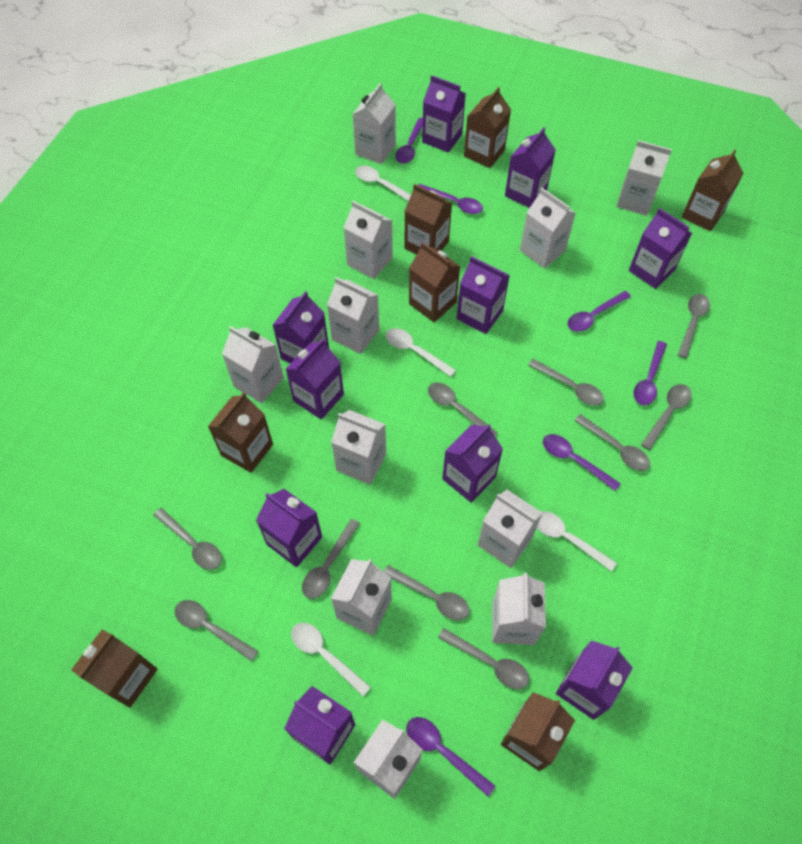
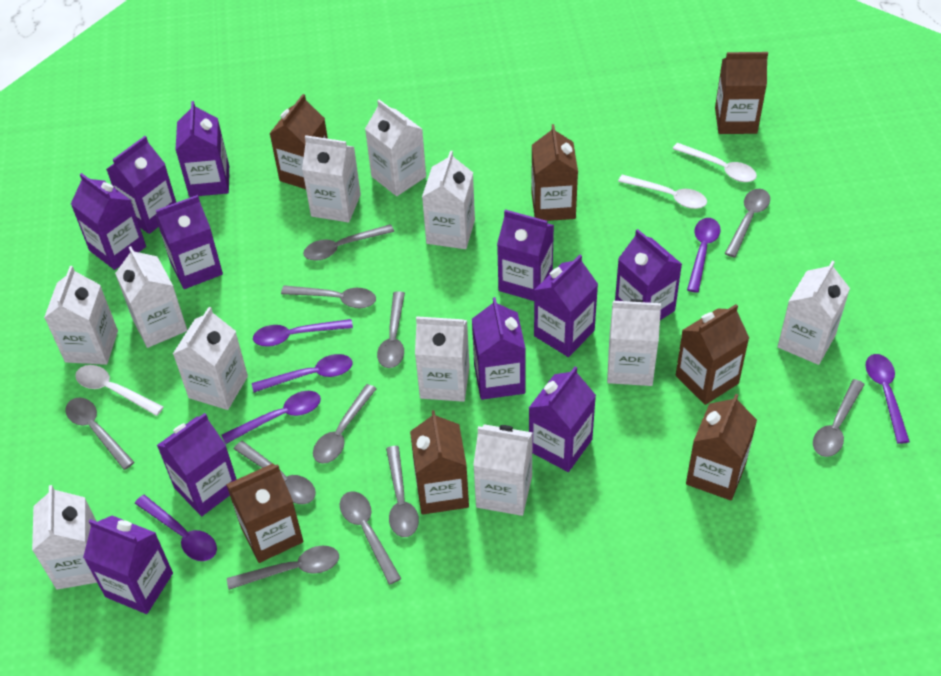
grey spoon: [153,508,222,570] [175,600,259,661] [302,519,360,599] [384,565,470,620] [428,382,498,436] [438,628,529,689] [528,359,604,405] [574,414,650,471] [641,384,692,450] [678,294,710,359] = 10 -> [65,397,134,470] [227,546,339,590] [234,441,316,504] [281,285,376,308] [303,224,394,261] [313,384,377,464] [340,491,401,585] [377,291,405,368] [386,446,419,537] [725,189,770,258] [813,379,865,457] = 11
purple carton: [256,489,322,567] [273,291,329,364] [284,686,355,765] [286,338,344,419] [422,75,466,153] [442,424,503,503] [457,256,510,334] [505,127,556,208] [556,640,633,720] [629,208,692,289] = 10 -> [71,173,146,270] [83,516,173,614] [106,136,176,234] [155,195,223,289] [157,413,237,516] [176,101,229,197] [472,297,526,400] [497,210,554,301] [529,367,596,472] [534,255,598,357] [615,229,682,320] = 11
white spoon: [291,622,371,696] [355,166,411,201] [386,328,456,377] [537,511,617,572] = 4 -> [75,365,164,416] [618,175,707,209] [673,143,757,182] = 3

